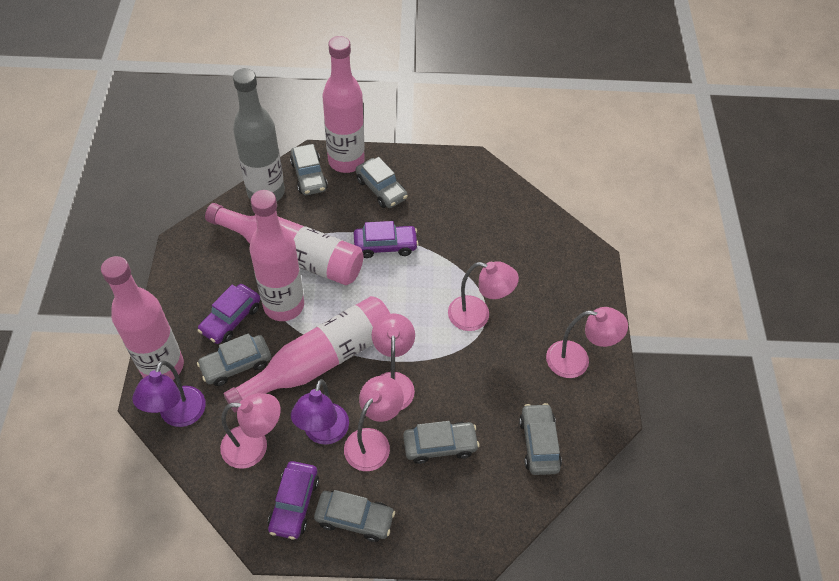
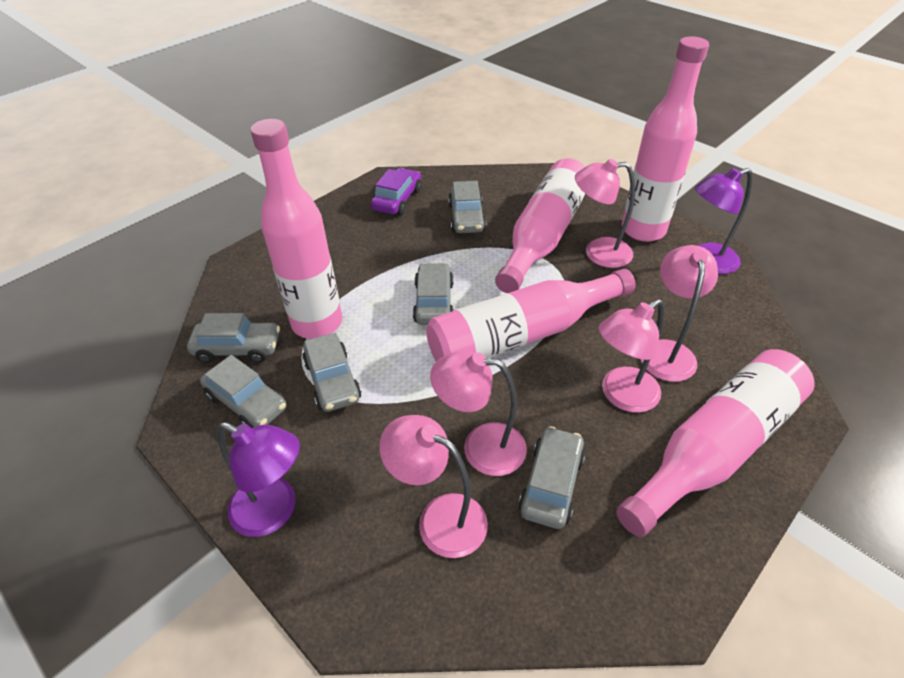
grey bottle: [233,68,285,201] = 1 -> none = 0
purple car: [197,284,260,344] [268,461,319,540] [354,221,419,258] = 3 -> [371,168,422,215] = 1

